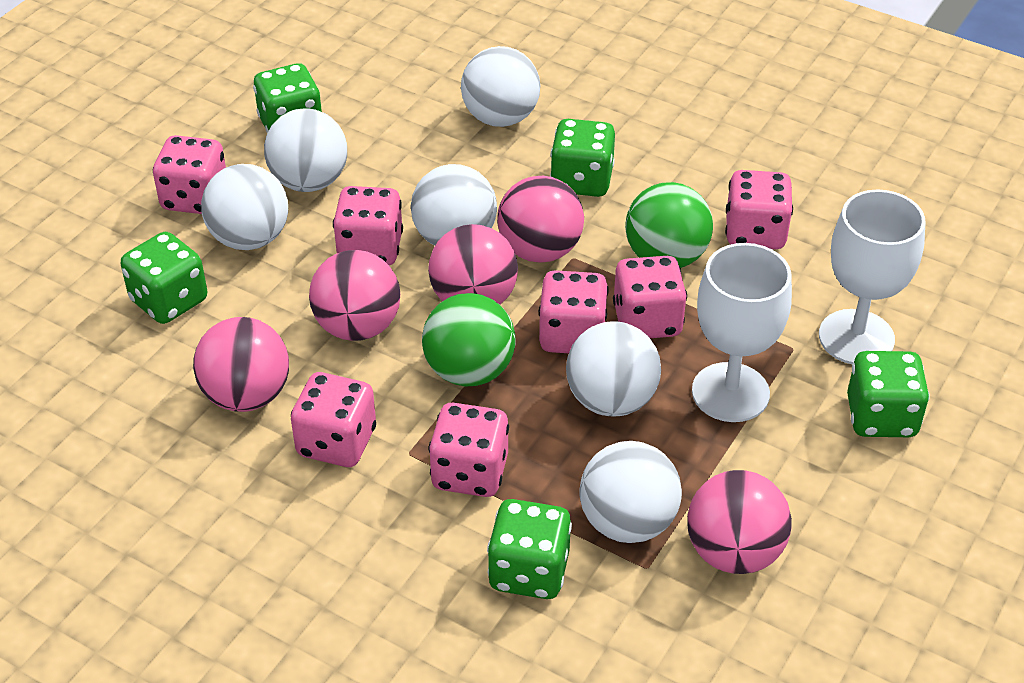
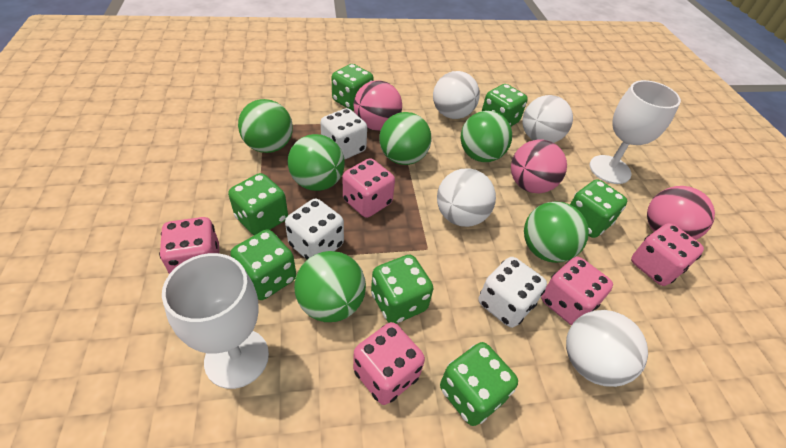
green ball: [422,293,516,387] [625,182,713,268] = 2 -> [238,99,293,153] [288,134,345,191] [294,251,366,322] [379,112,432,165] [460,111,512,162] [524,201,589,263] = 6
green dice: [121,232,207,324] [253,63,322,133] [487,499,572,599] [550,119,615,197] [847,351,930,437] = 5 -> [228,173,288,235] [230,229,296,300] [332,64,374,111] [371,255,433,324] [440,342,518,426] [482,84,528,126] [570,179,627,238] = 7
pink ball: [193,317,289,412] [309,250,400,341] [428,224,518,305] [497,176,584,262] [687,470,792,574] = 5 -> [354,80,402,131] [511,140,567,193] [647,186,715,240] = 3
pink dice: [153,135,226,214] [291,372,376,467] [333,186,403,265] [428,403,509,497] [539,270,609,353] [613,256,687,338] [725,170,793,249] = 7 -> [159,217,219,274] [343,158,395,218] [353,322,425,405] [541,257,613,325] [631,223,704,286] = 5
white ball: [201,164,288,250] [264,108,347,192] [411,164,497,246] [461,46,540,127] [566,321,661,416] [579,441,682,543] = 6 -> [433,71,480,119] [437,168,496,227] [523,95,573,143] [566,310,648,387] = 4
white dice: none = 0 -> [285,198,344,260] [320,108,367,159] [479,257,547,328] = 3

